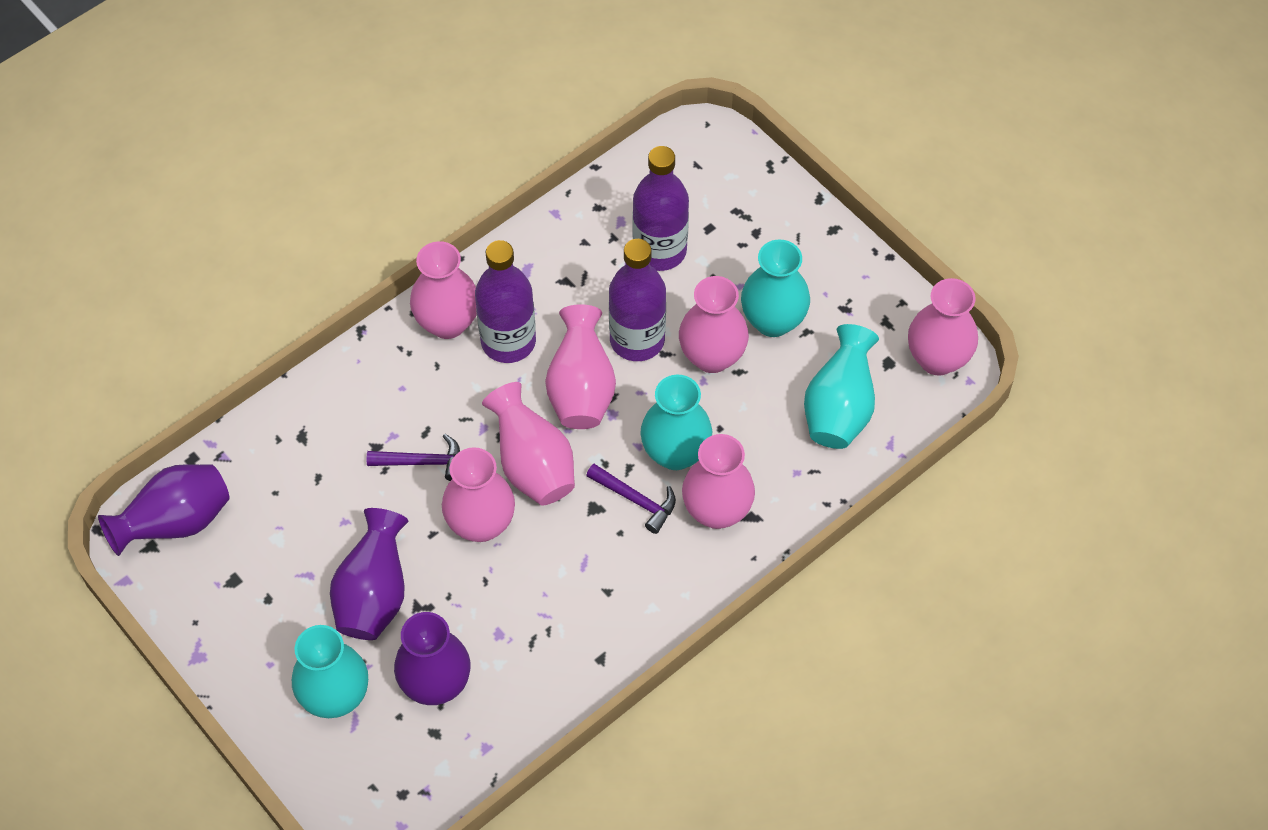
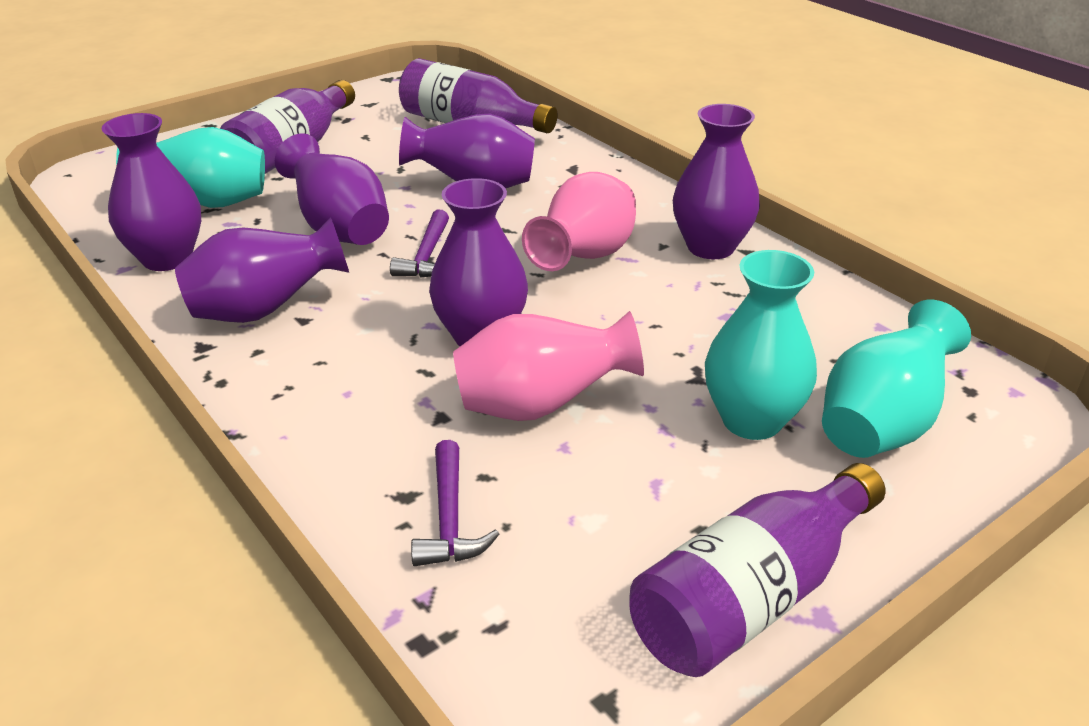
pink vase: [410,241,477,339] [442,447,515,542] [482,382,575,505] [545,304,616,429] [679,276,749,373] [682,434,755,529] [908,278,978,376] = 7 -> [453,311,644,421] [522,172,636,271] = 2
purple vase: [98,464,229,556] [330,508,408,640] [394,612,470,705] = 3 -> [101,113,201,271] [175,217,349,323] [275,133,389,245] [399,114,535,188] [429,178,528,346] [673,104,760,259] = 6
turquoise vase: [292,625,368,718] [641,375,712,470] [741,239,810,337] [804,324,879,449] = 4 -> [116,127,265,208] [705,250,817,440] [822,300,971,458] = 3

